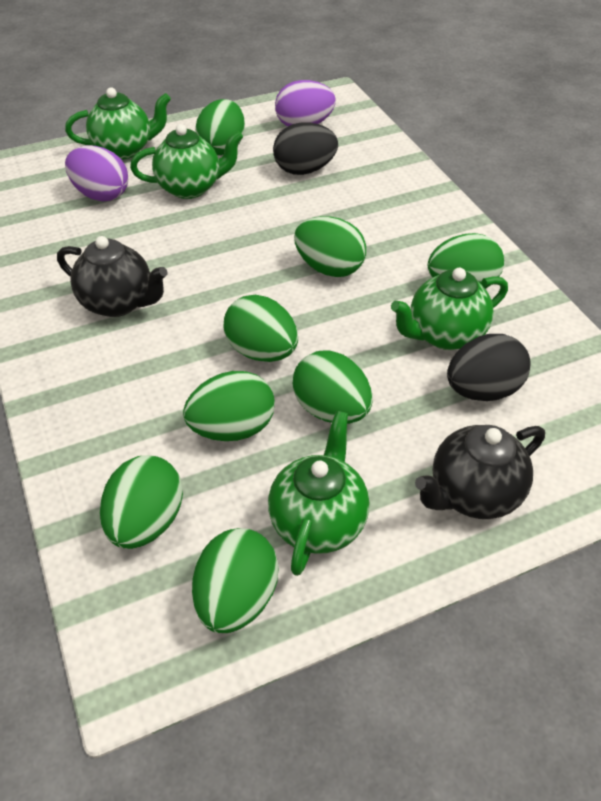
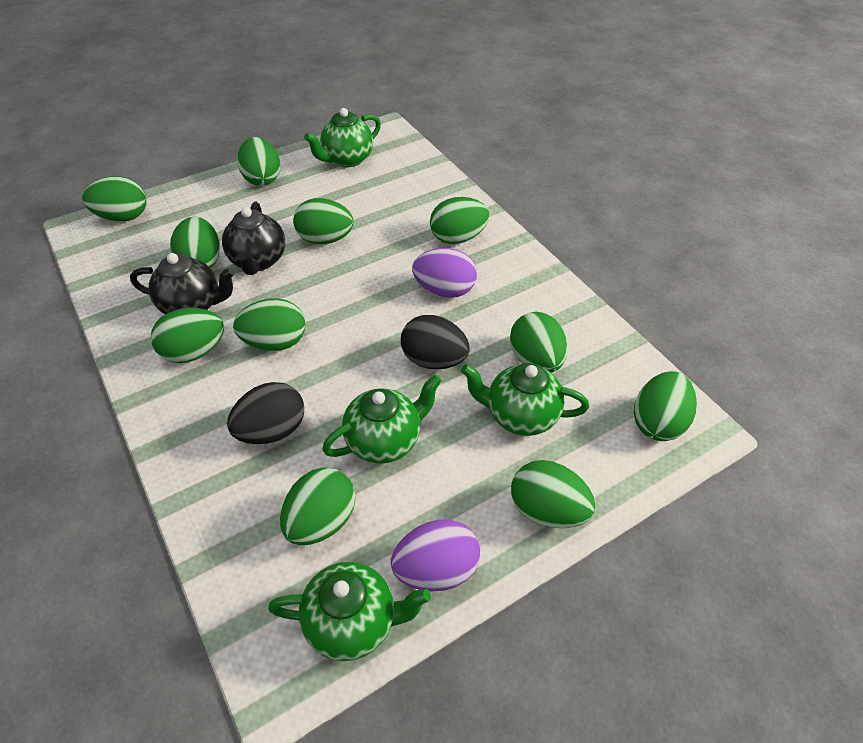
green egg: [100,455,183,549] [183,371,275,441] [192,528,278,633] [195,99,245,155] [223,295,298,362] [293,350,373,424] [294,216,366,277] [428,233,504,289] = 8 -> [82,176,147,221] [151,308,224,363] [170,217,220,268] [233,298,305,351] [237,137,280,186] [280,468,355,545] [293,198,354,244] [430,197,489,244] [510,312,568,373] [511,460,596,528] [634,371,697,441] = 11

